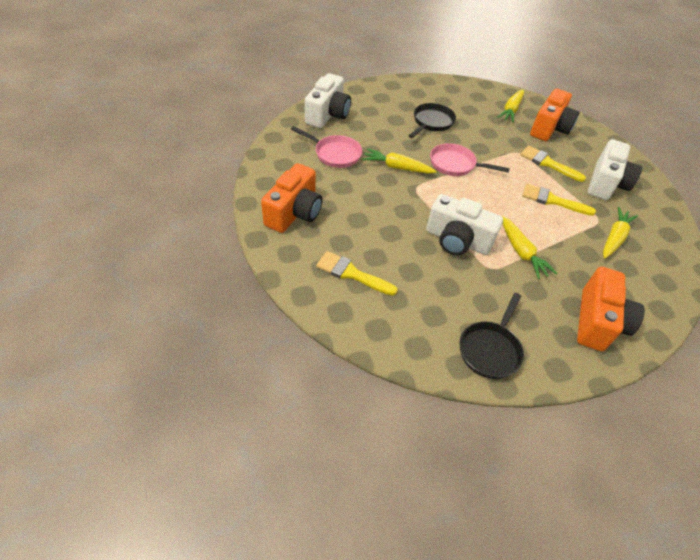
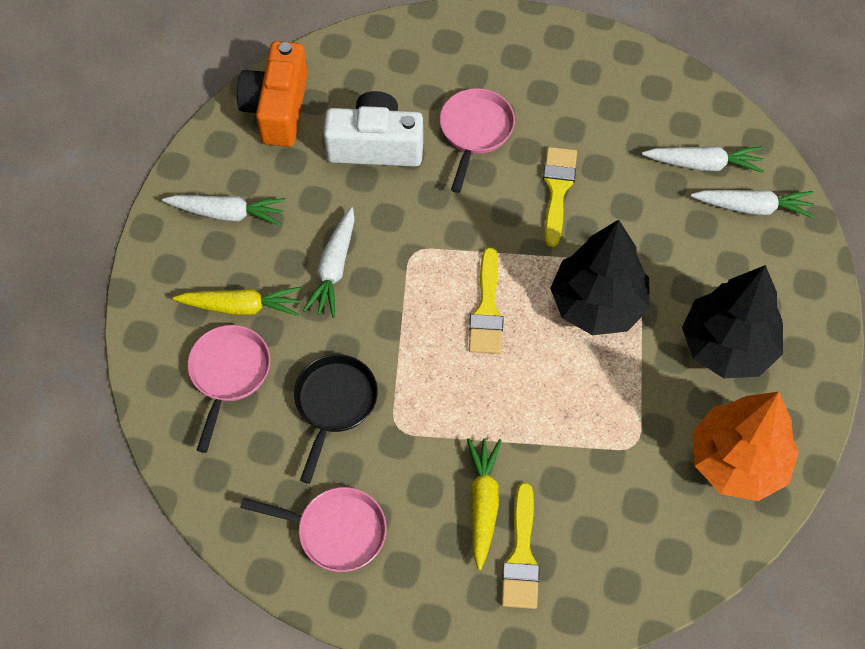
black pan: [409,103,456,138] [460,293,524,379] = 2 -> [294,354,378,484] = 1
black tree: none = 0 -> [550,219,650,335] [682,265,783,378] = 2
orange camera: [261,163,322,233] [530,88,580,141] [577,267,645,351] = 3 -> [237,41,308,147] = 1
orange tree: none = 0 -> [693,392,799,501] = 1
pink pan: [291,126,362,168] [430,143,510,176] = 2 -> [188,325,270,453] [240,487,386,572] [440,88,515,193] = 3
white camera: [305,73,351,128] [426,194,503,255] [588,139,643,200] = 3 -> [324,91,423,167] = 1
white carrot: none = 0 -> [162,195,286,226] [303,207,354,318] [642,146,764,173] [691,190,815,218] = 4
yellow carrot: [362,148,437,174] [497,90,524,123] [502,216,557,279] [603,207,638,259] = 4 -> [173,287,301,316] [467,438,502,570] = 2

